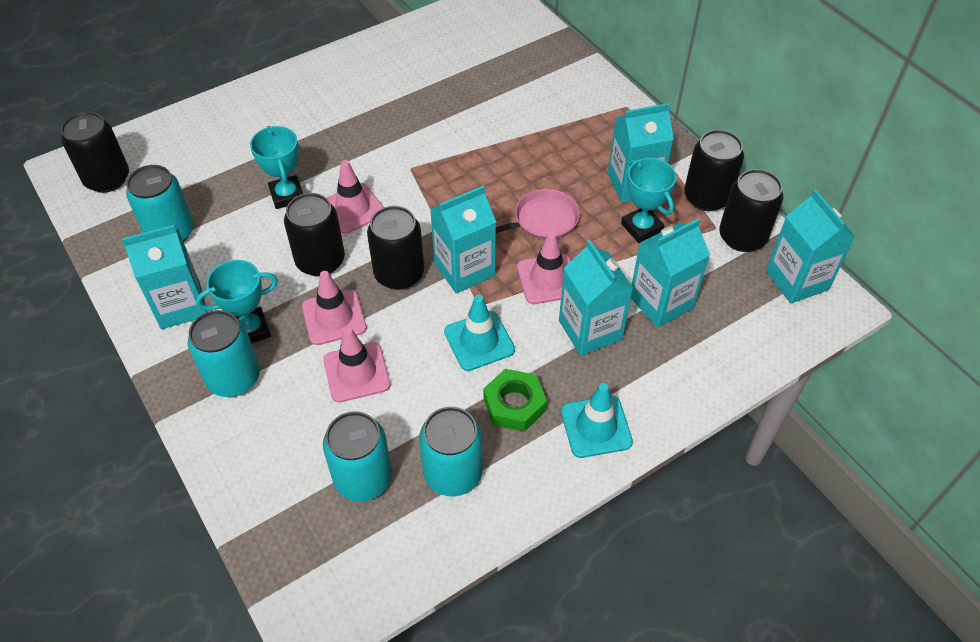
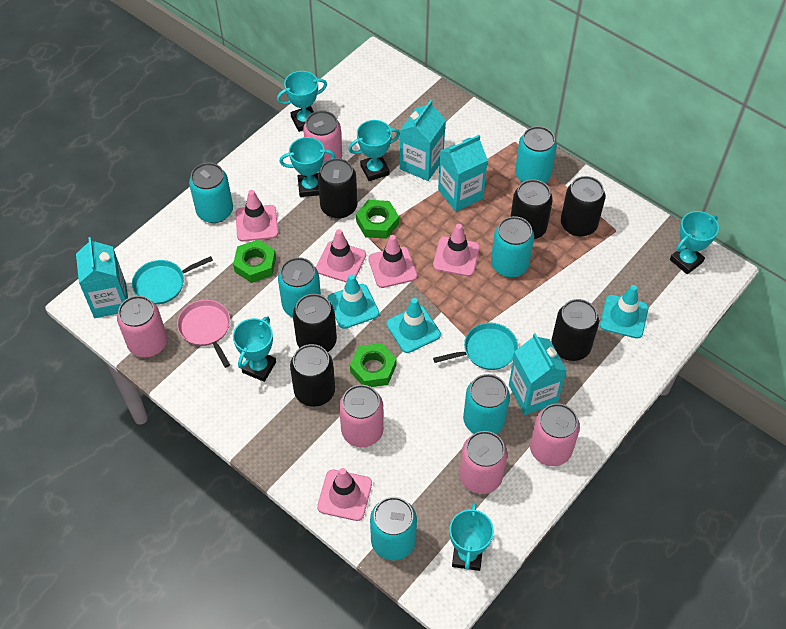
black can: [61,112,129,193] [284,193,345,277] [367,206,424,290] [684,130,744,211] [719,169,783,252] = 5 -> [290,344,335,407] [293,294,337,352] [318,158,357,219] [510,179,553,239] [551,299,599,361] [561,176,605,237] = 6
green nut: [483,369,547,432] = 1 -> [233,240,276,283] [350,343,396,387] [356,200,399,239] = 3
pink can: none = 0 -> [117,296,167,358] [303,110,342,162] [339,385,384,447] [459,431,507,494] [530,403,580,466] = 5
pink traffic cone: [302,271,367,345] [323,327,391,403] [326,160,384,234] [517,232,571,304] = 4 -> [236,190,278,241] [316,229,366,282] [317,468,372,521] [368,235,417,288] [433,224,480,276] = 5
turquoise can: [126,165,194,242] [188,310,260,397] [323,411,392,501] [419,407,483,496] = 4 -> [189,163,233,223] [278,257,321,317] [370,497,417,560] [463,374,510,434] [491,216,534,277] [515,126,557,183] = 6
turquoise carton: [122,225,207,329] [430,186,496,294] [559,240,633,356] [608,103,674,203] [631,219,710,328] [766,189,855,303] = 6 -> [76,237,128,318] [400,100,446,181] [438,135,488,212] [509,333,567,415] = 4
turquoise pan: none = 0 -> [132,256,213,304] [433,323,518,370] = 2
turquoise traffic cone: [444,295,515,371] [561,383,633,458] = 2 -> [327,274,379,329] [386,298,441,353] [600,285,649,339] = 3
turquoise trophy: [196,260,278,343] [250,126,303,209] [621,158,677,243] = 3 -> [233,316,276,382] [277,71,327,132] [279,137,335,197] [348,120,400,181] [450,503,494,571] [670,211,719,274] = 6

